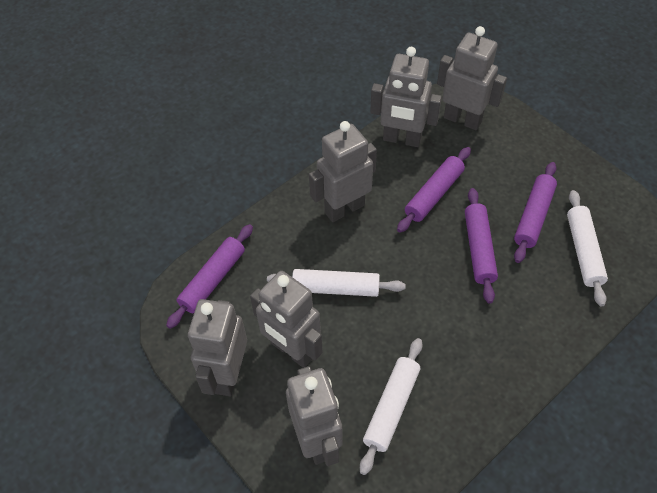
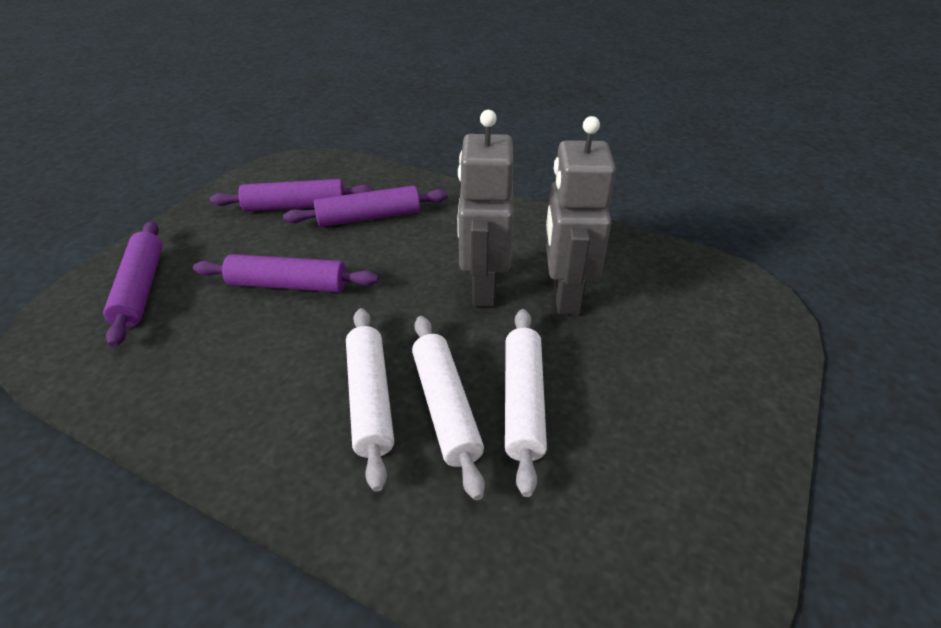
grey robot: [188,299,247,396] [250,271,323,368] [286,366,342,466] [309,121,377,222] [370,47,442,147] [437,26,507,130] = 6 -> [457,110,514,307] [545,116,616,315] = 2

